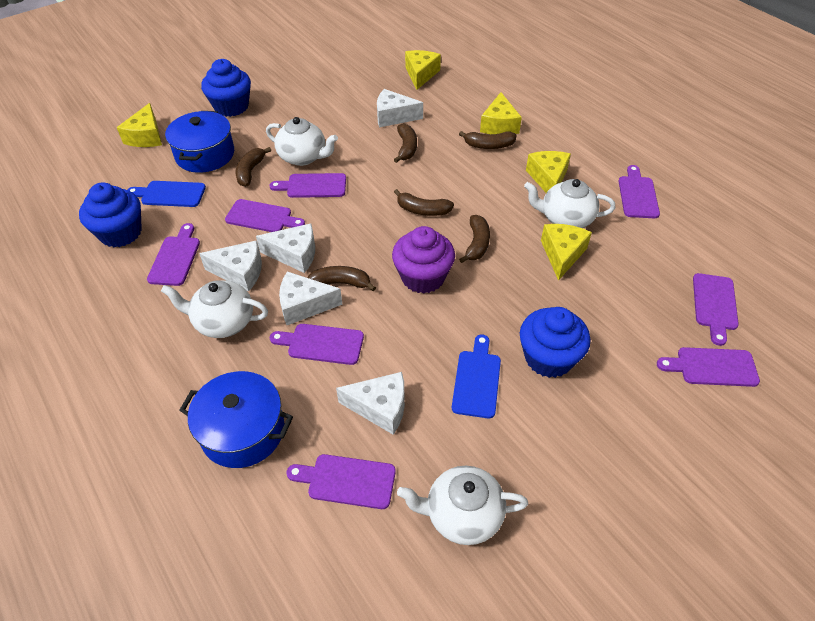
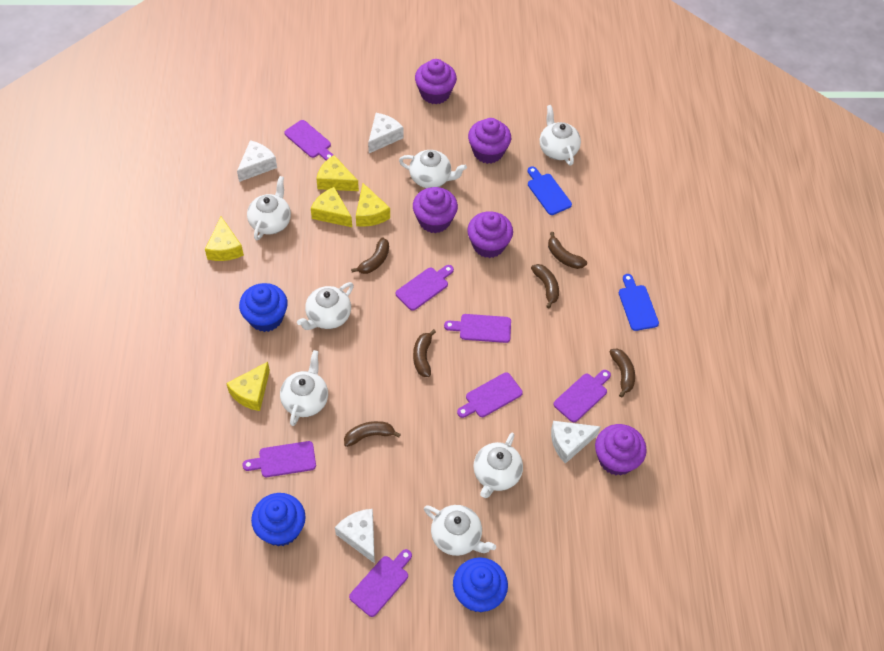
blue pot: [165,111,234,173] [179,371,293,468] = 2 -> none = 0
purple cupcake: [392,226,455,294] = 1 -> [413,187,458,233] [415,59,457,104] [467,211,513,258] [468,118,511,164] [595,424,647,476] = 5
purple cutting board: [147,223,200,286] [225,199,305,232] [269,173,346,198] [270,324,364,365] [286,454,396,509] [619,165,660,218] [657,347,760,387] [693,273,739,346] = 8 -> [242,441,316,477] [284,120,333,160] [349,549,412,617] [396,265,454,311] [444,314,511,343] [457,372,523,418] [553,370,611,422] = 7
white cheese: [199,240,262,292] [256,223,315,273] [279,272,343,325] [336,372,405,435] [377,89,423,127] = 5 -> [237,140,277,182] [335,509,375,564] [368,113,403,153] [551,421,601,464] = 4
white teapot: [161,281,268,338] [266,117,338,166] [397,466,528,545] [524,179,615,228] = 4 -> [247,176,291,241] [280,350,328,426] [297,282,354,330] [399,150,467,188] [424,505,496,556] [473,432,523,498] [540,105,581,165] = 7

